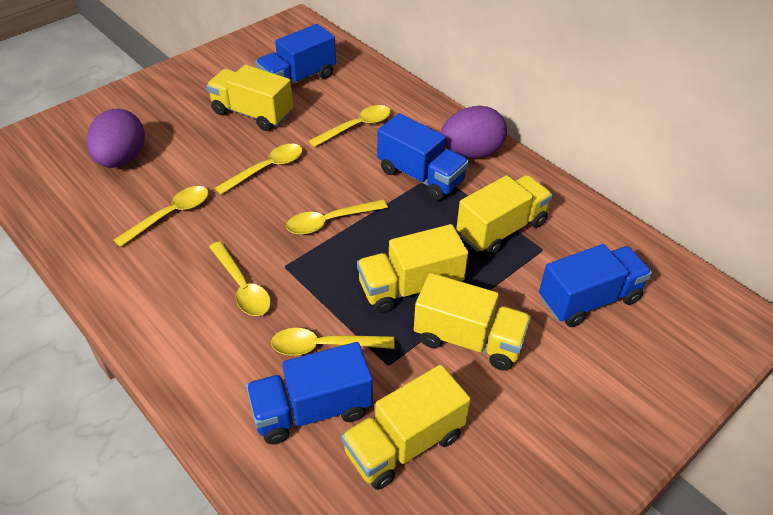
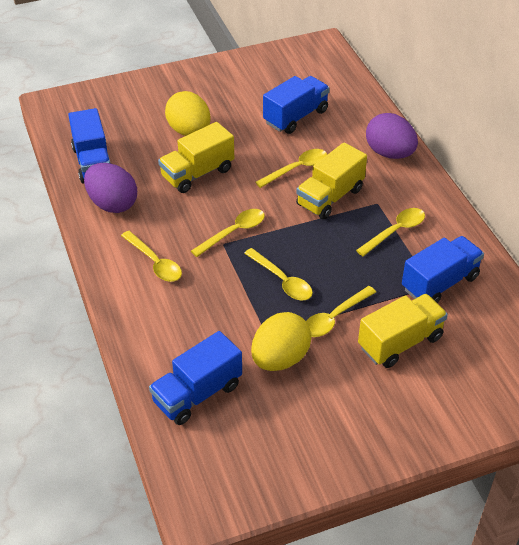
yellow egg: none = 0 -> [165,91,211,136] [251,312,312,371] = 2
yellow truck: [206,65,293,131] [341,365,471,490] [357,224,468,313] [414,273,531,370] [457,175,553,255] = 5 -> [158,122,234,193] [296,142,367,219] [358,294,448,368] = 3

